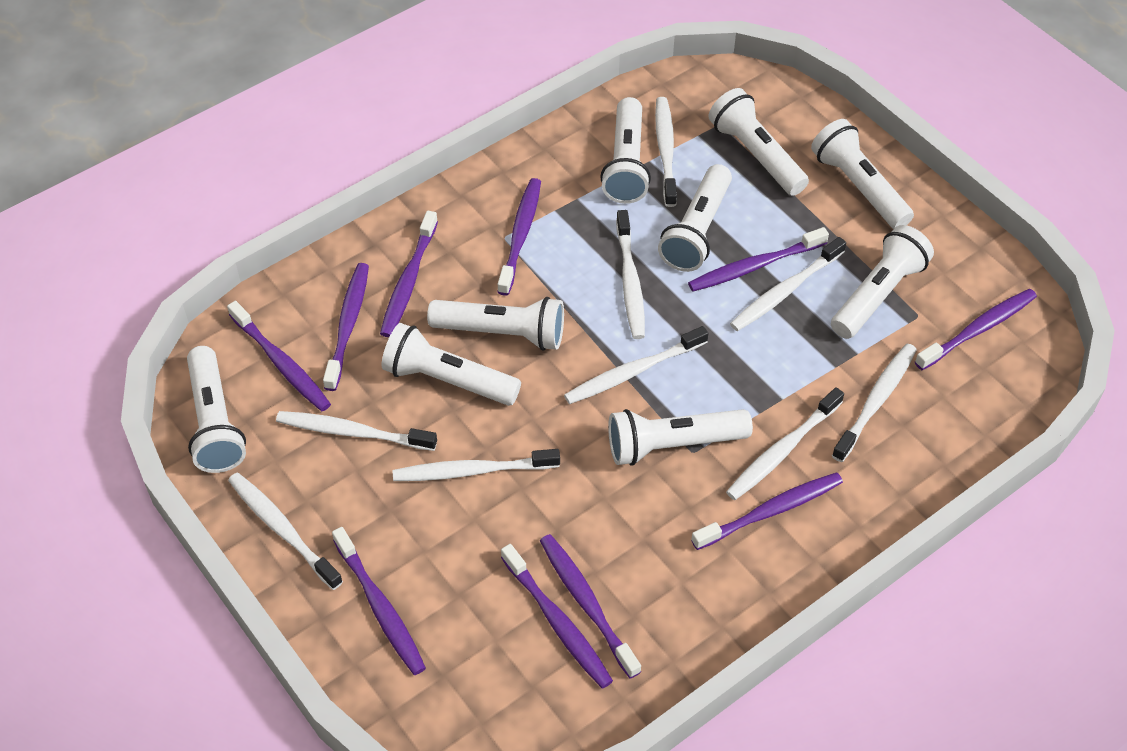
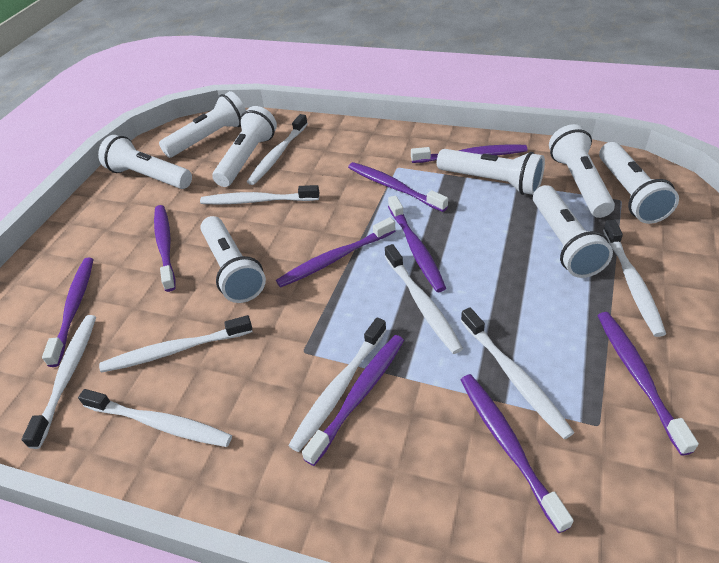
purple toothbrush: [227,301,331,411] [323,263,369,391] [332,527,426,675] [380,211,438,337] [497,178,541,296] [501,544,613,689] [540,534,641,679] [688,227,829,291] [691,472,843,550] [915,289,1037,370] = 10 -> [42,258,94,367] [154,205,176,292] [276,217,395,288] [302,335,404,466] [348,162,448,212] [388,196,446,292] [411,145,527,163] [461,374,574,533] [597,312,699,456] = 9
white flashlight: [187,346,246,473] [381,323,521,406] [427,297,564,350] [600,97,651,204] [608,409,753,466] [658,164,732,272] [709,88,809,196] [811,119,914,229] [831,225,934,339] = 9 -> [98,135,192,189] [159,91,246,158] [200,216,266,303] [212,106,277,187] [437,149,545,195] [533,185,613,278] [549,124,615,218] [599,142,679,224] = 8

